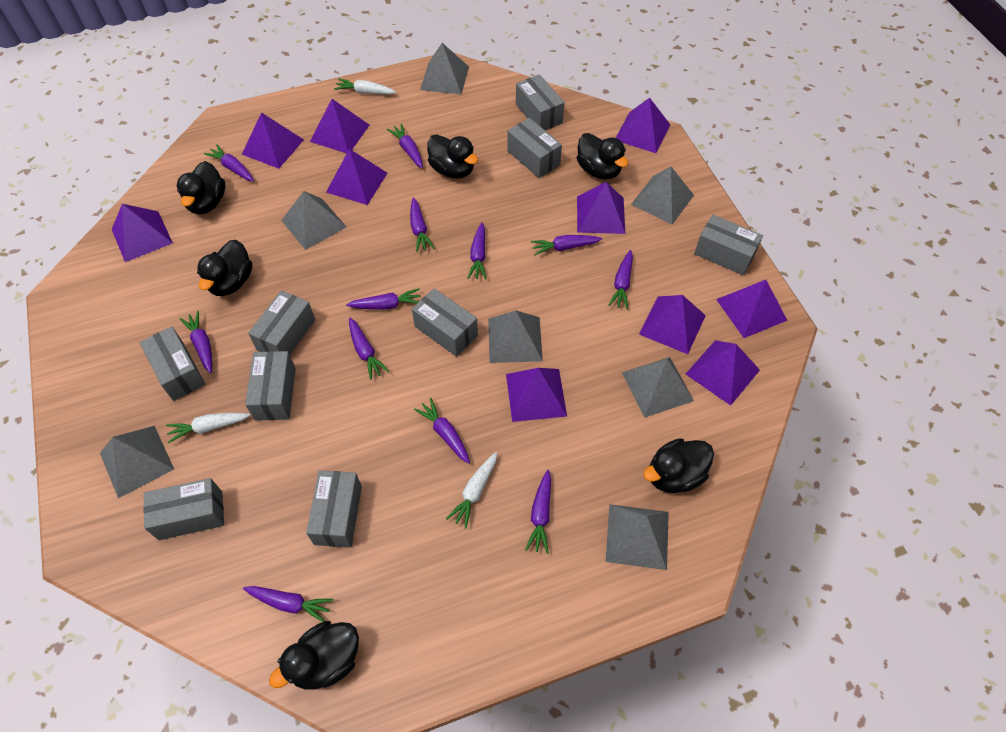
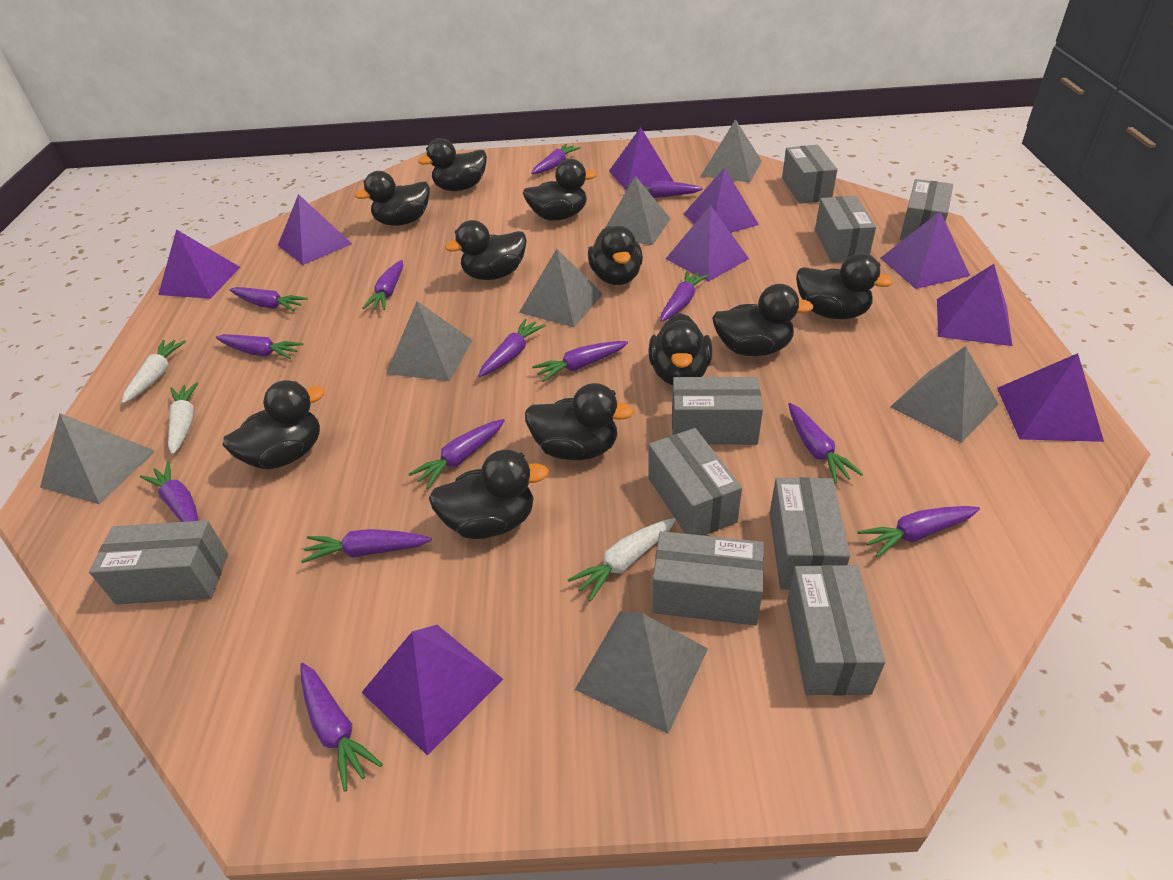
black duck: [177,161,225,214] [197,240,252,296] [269,621,359,690] [427,134,478,179] [577,133,628,179] [643,438,714,493] = 6 -> [222,380,325,470] [355,171,430,226] [418,138,487,191] [429,450,549,539] [445,220,527,280] [523,159,597,221] [525,383,634,460] [588,226,643,285] [648,313,712,386] [712,284,814,356] [796,253,893,319] = 11
purple carrot: [180,311,212,373] [204,144,254,181] [243,586,333,622] [346,288,421,310] [349,318,389,380] [387,123,423,168] [410,197,434,252] [414,398,470,464] [467,222,486,280] [525,470,551,554] [531,235,602,255] [609,250,633,309] = 12 -> [140,461,199,522] [216,334,303,359] [229,287,308,312] [300,663,383,792] [301,529,432,563] [362,260,403,310] [409,419,505,489] [478,319,546,377] [531,144,581,174] [532,341,628,382] [626,181,703,198] [660,270,709,322] [788,403,863,484] [857,506,980,557] = 14
purple pyramid: [112,204,173,262] [242,112,304,169] [310,99,369,153] [326,149,387,205] [506,368,567,422] [577,182,625,234] [616,98,670,153] [639,295,706,354] [686,340,760,406] [716,280,788,338] = 10 -> [158,229,240,299] [278,194,352,265] [361,625,503,755] [609,127,674,190] [666,205,749,282] [684,167,759,233] [880,211,970,289] [937,264,1013,346] [997,353,1104,442] = 9

